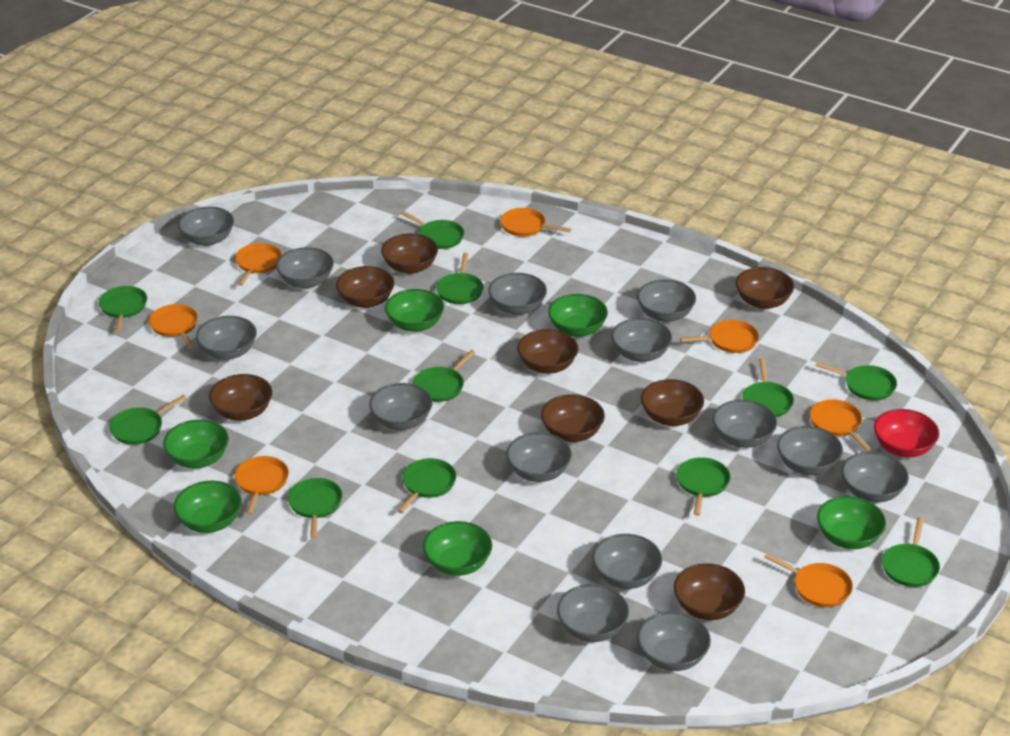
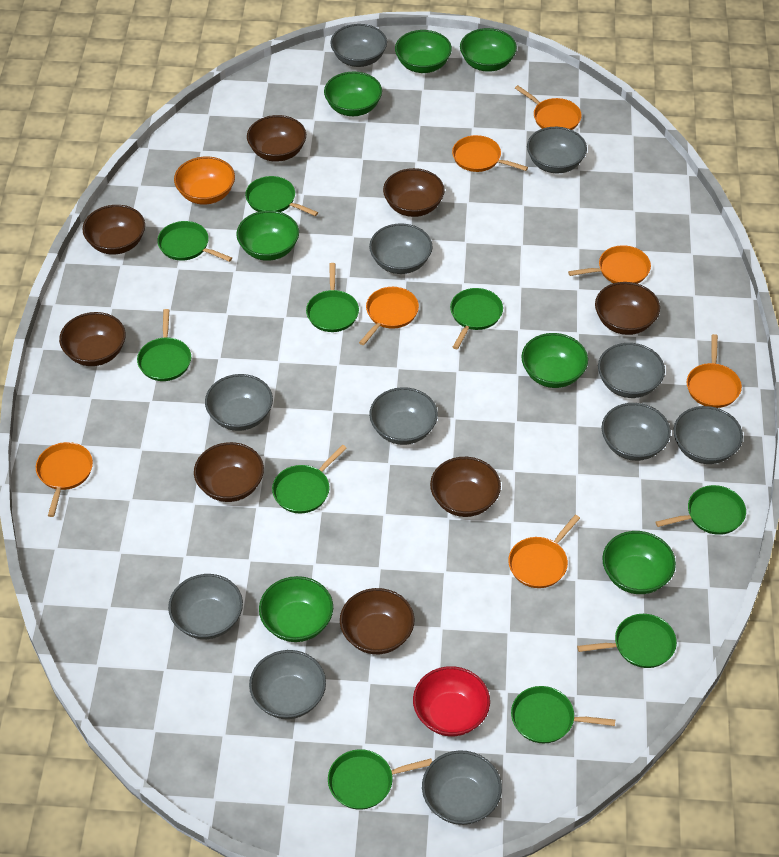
green bowl: [163,419,229,468] [174,481,242,533] [385,289,444,332] [423,521,492,576] [548,294,608,337] [817,496,886,549] = 6 -> [236,210,299,261] [259,576,333,642] [324,72,382,116] [395,30,452,73] [460,28,517,72] [521,333,588,388] [602,531,676,594] = 7
green pan: [99,286,147,332] [109,395,187,445] [288,478,343,539] [398,458,456,513] [401,211,464,249] [413,350,476,402] [436,253,484,304] [677,457,730,516] [742,358,794,417] [815,362,897,400] [882,517,940,587] = 11 -> [137,309,191,381] [157,221,232,262] [245,176,318,216] [272,445,347,513] [306,263,359,332] [328,749,432,810] [450,288,503,349] [511,686,615,743] [577,614,677,668] [655,485,746,535] = 10
grey bowl: [178,207,234,246] [196,316,257,360] [276,247,334,289] [369,383,433,430] [488,273,547,315] [506,432,572,482] [557,584,629,642] [592,534,662,589] [611,318,672,362] [637,279,696,322] [637,612,711,671] [713,400,777,448] [777,426,843,475] [842,452,909,502] = 14 -> [168,574,243,639] [205,374,273,431] [249,650,326,719] [330,24,387,67] [369,223,433,274] [369,387,438,445] [422,750,502,825] [527,127,587,173] [598,343,665,398] [602,403,671,461] [674,406,743,464] = 11
orange bowl: none = 0 -> [174,157,235,205] = 1

